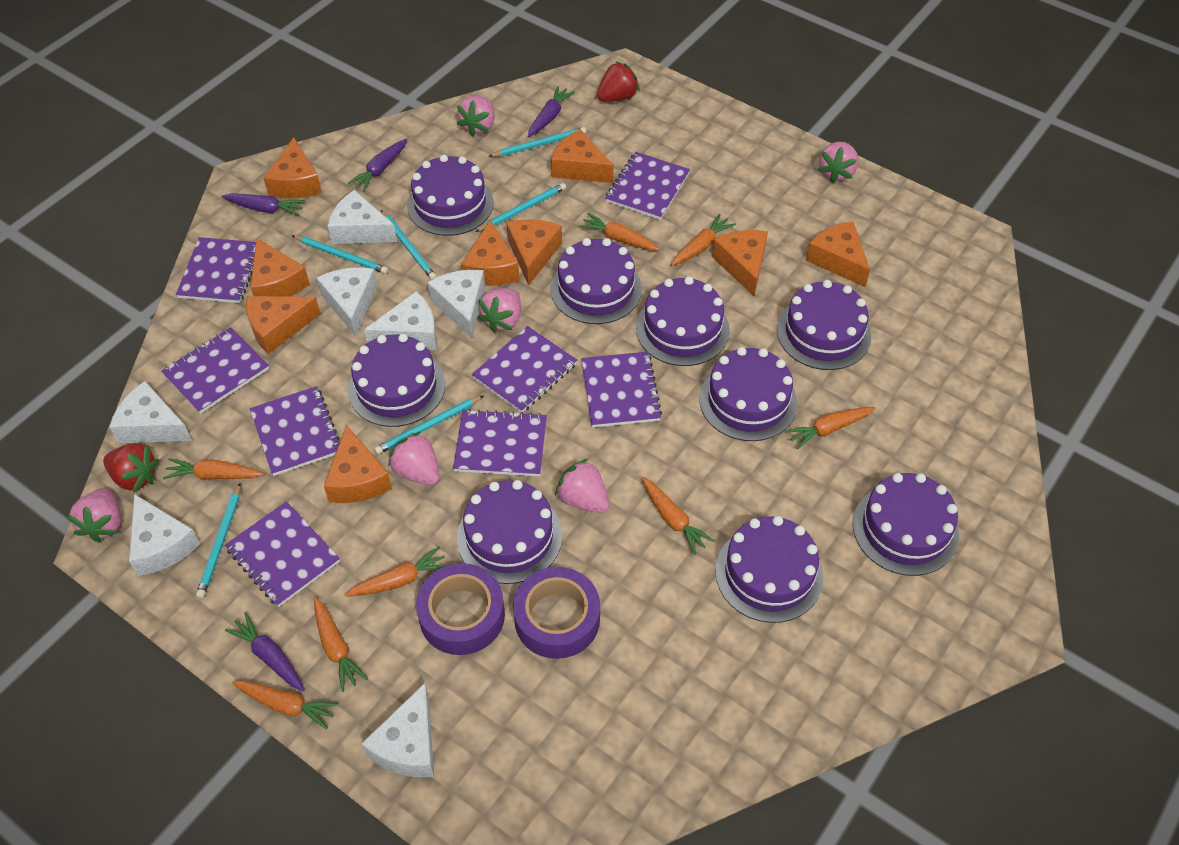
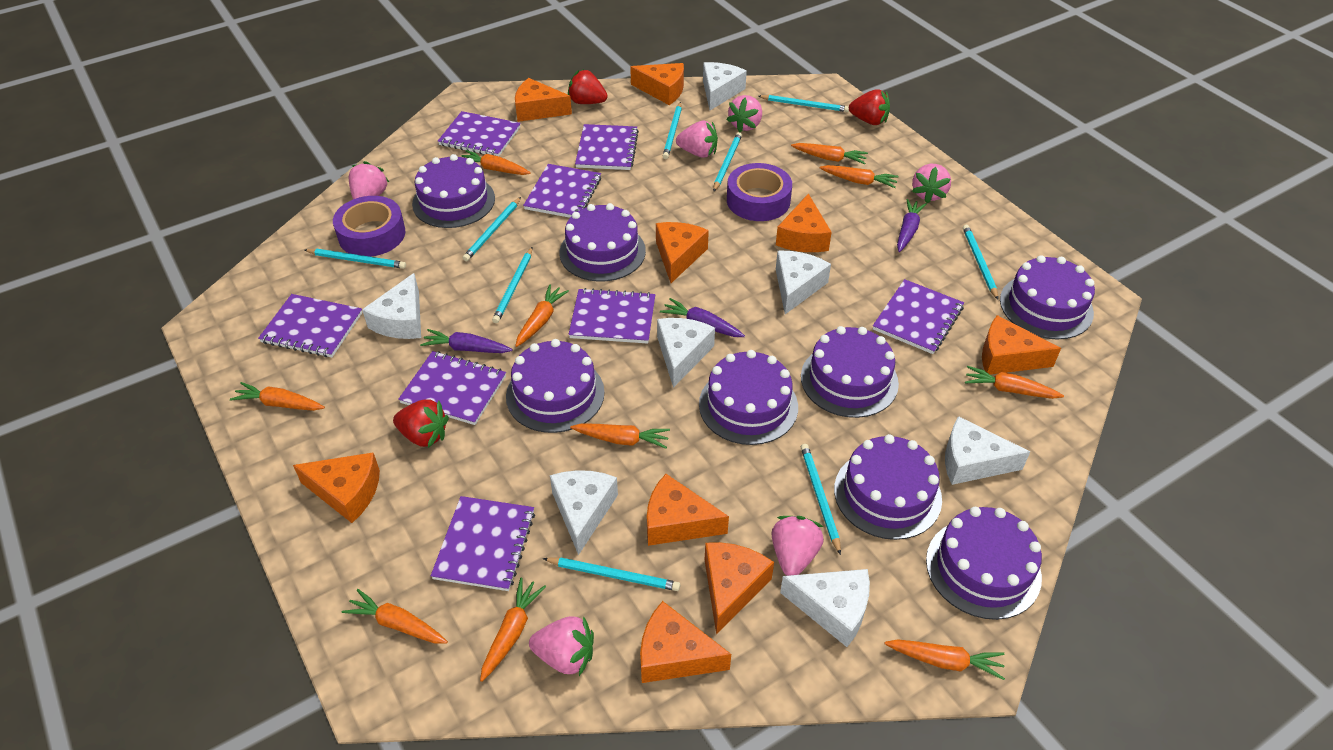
orange carrot: [163,458,264,480] [232,680,339,729] [314,597,368,692] [345,546,445,597] [579,213,660,251] [641,477,714,555] [671,214,736,266] [785,407,876,449] = 8 -> [230,382,325,411] [342,589,448,644] [461,150,531,175] [480,578,546,682] [515,285,569,347] [570,423,670,449] [791,143,868,164] [820,165,899,188] [884,639,1005,680] [965,366,1064,399] = 10
purple cake: [348,334,445,427] [407,155,494,236] [457,480,562,584] [551,238,642,324] [636,277,730,366] [700,347,797,441] [715,516,823,623] [777,280,871,370] [853,473,959,576] = 9 -> [412,154,495,228] [506,339,605,433] [559,203,646,282] [699,350,798,445] [801,326,899,418] [834,434,942,540] [926,507,1042,620] [1000,255,1095,340] = 8
purple carrot: [221,193,305,216] [225,612,305,691] [348,139,407,192] [528,86,575,137] = 4 -> [420,329,513,353] [660,298,745,337] [897,199,927,252] = 3
red strawberry: [103,443,159,493] [597,61,640,102] = 2 -> [393,399,449,448] [568,69,608,104] [849,89,890,125] = 3
turquoise pencil: [196,483,241,598] [292,235,388,274] [374,395,484,454] [381,210,437,280] [475,183,566,232] [488,127,586,157] = 6 -> [304,249,406,269] [463,197,521,261] [492,247,532,323] [543,557,680,591] [663,102,682,159] [713,132,742,191] [758,95,849,112] [801,444,841,555] [963,225,998,300] = 9

